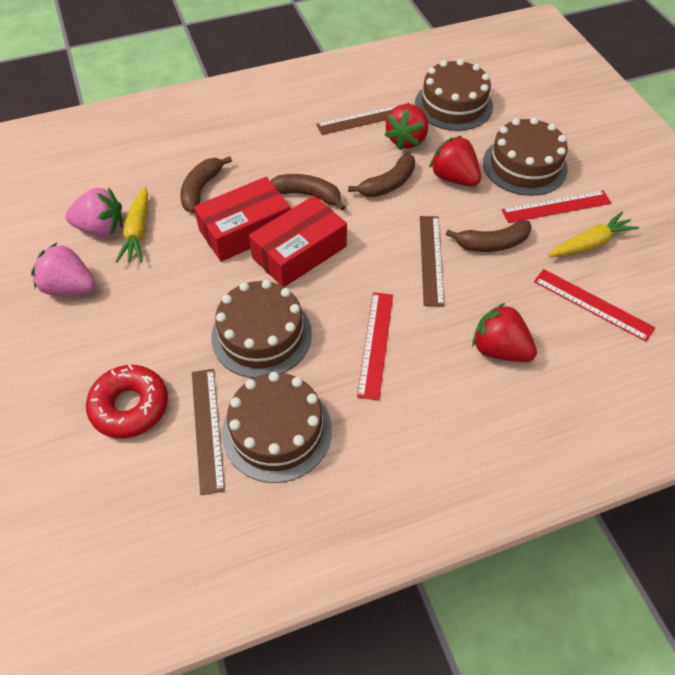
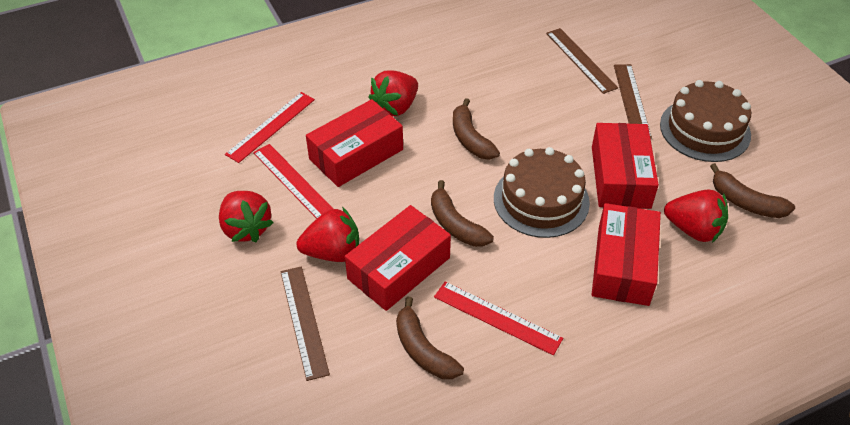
brown cake: [211,280,312,378] [222,372,332,483] [415,59,493,131] [483,117,568,196] = 4 -> [494,147,590,238] [660,80,751,162] = 2
pink strawberry: [31,243,96,296] [65,188,123,237] = 2 -> none = 0
red box: [194,177,291,262] [249,196,347,287] = 2 -> [306,99,403,187] [345,205,451,311] [592,123,659,209] [592,203,661,306] = 4
red donut: [86,365,168,438] = 1 -> none = 0
red strawberry: [384,104,428,150] [429,136,481,186] [472,303,537,362] = 3 -> [219,191,274,242] [296,207,359,262] [368,70,418,116] [664,189,728,243] = 4
yellow carrot: [115,187,148,263] [548,212,639,257] = 2 -> none = 0

